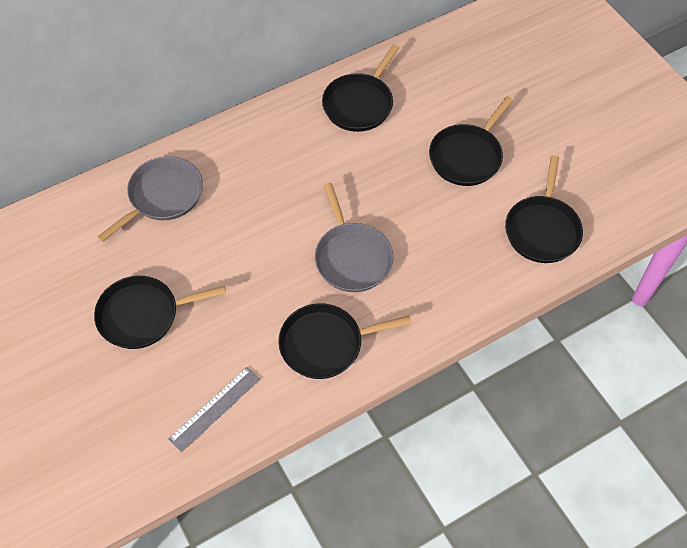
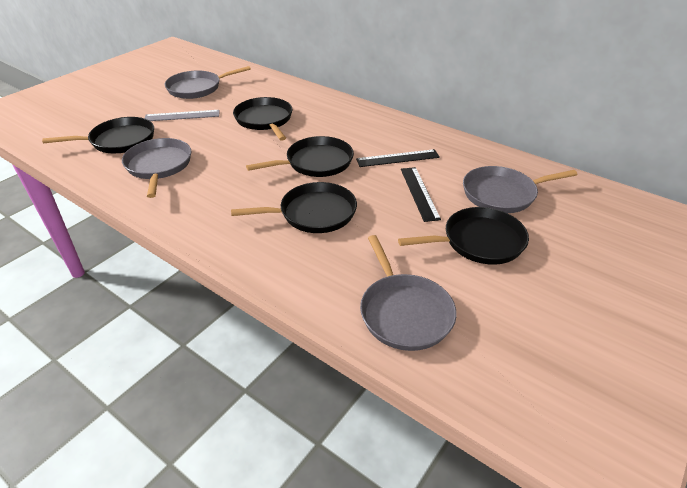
black ruler: none = 0 -> [356,149,440,167] [401,167,441,222] = 2
grey pan: [97,156,203,242] [315,183,394,292] = 2 -> [122,138,192,198] [165,66,251,99] [360,235,457,351] [463,166,578,213] = 4

